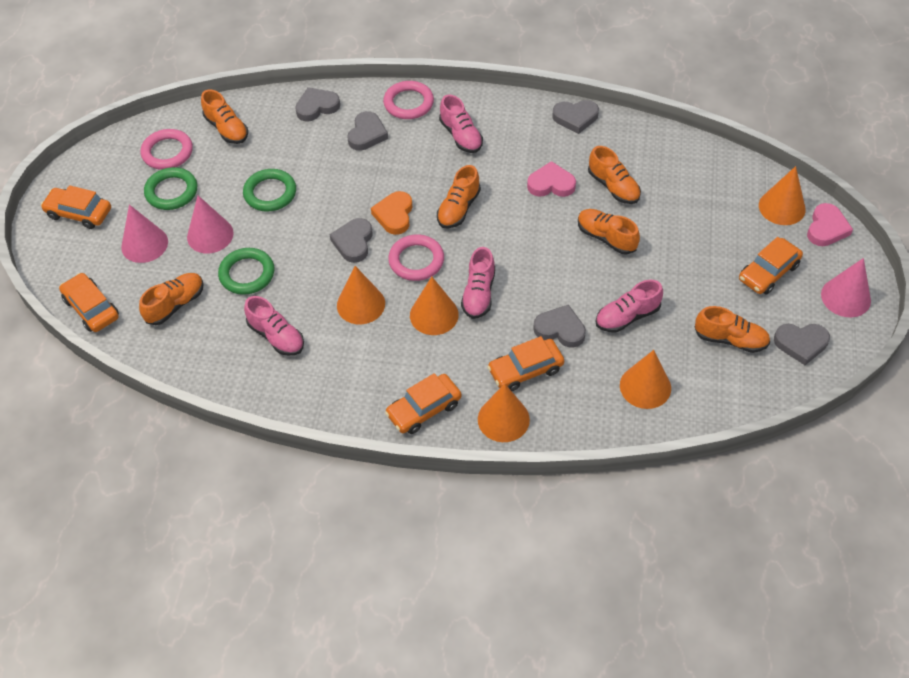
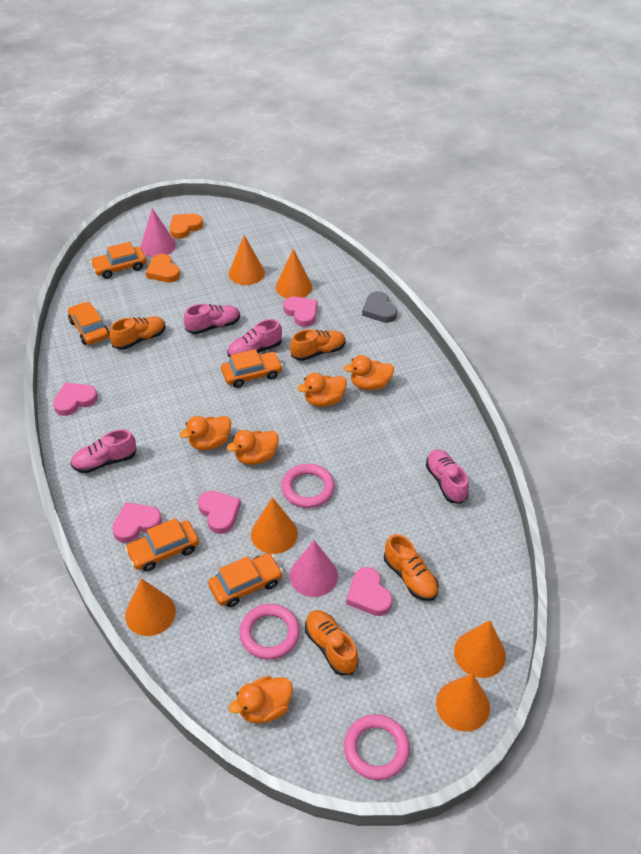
green ring: [144,167,197,210] [218,248,274,295] [243,169,296,212] = 3 -> none = 0
grey heart: [295,87,340,122] [330,218,373,263] [347,111,388,151] [533,305,586,348] [552,100,599,134] [774,324,830,365] = 6 -> [362,291,397,323] = 1
orange cone: [337,266,385,324] [410,277,459,335] [478,384,530,442] [620,350,671,409] [759,166,806,225] = 5 -> [125,578,176,636] [229,235,265,285] [251,497,298,554] [276,249,312,298] [436,673,490,732] [454,620,506,678] = 6
orange duck: none = 0 -> [180,416,231,450] [227,430,279,465] [229,676,293,724] [298,373,347,407] [344,355,394,390] = 5
orange heart: [371,191,412,235] = 1 -> [146,254,180,283] [170,214,203,239] = 2
orange shoe: [139,273,204,325] [201,89,248,144] [437,165,481,228] [578,209,640,254] [588,146,641,204] [695,306,770,353] = 6 -> [109,316,166,350] [290,329,346,361] [305,610,358,676] [384,534,439,601] = 4
pink cone: [121,205,168,263] [187,195,234,253] [821,258,871,317] = 3 -> [141,208,176,257] [290,540,338,597] = 2
pink heart: [527,161,576,197] [807,203,853,246] = 2 -> [53,383,98,416] [112,503,162,543] [198,491,241,534] [283,297,317,327] [346,567,393,616] = 5

